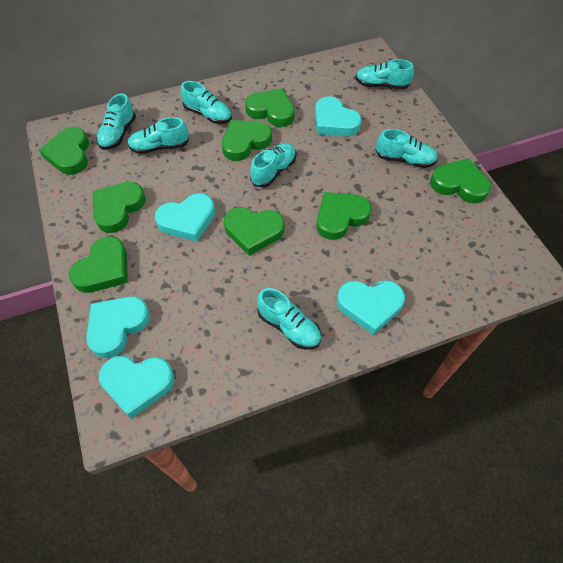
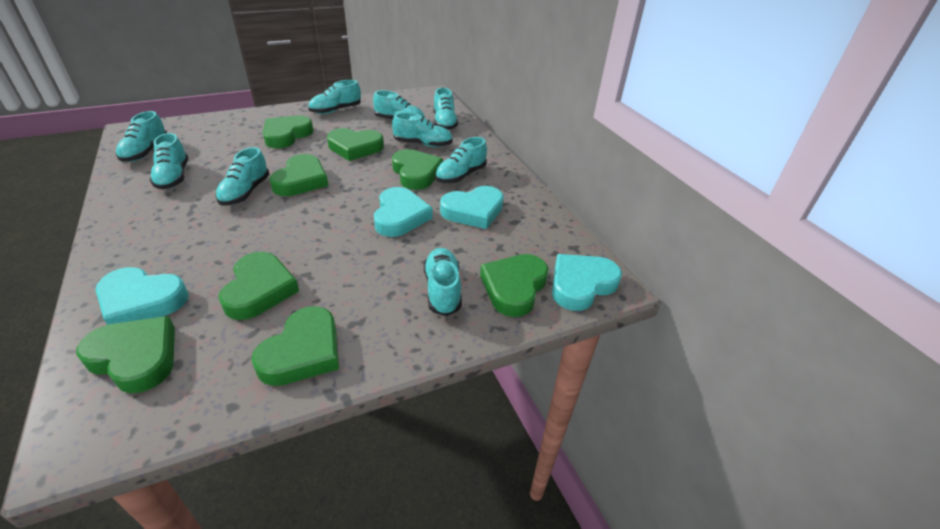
turquoise heart: [86,296,150,358] [99,356,174,418] [155,193,215,242] [315,96,362,136] [337,280,405,335] = 5 -> [96,267,188,325] [374,187,432,237] [440,186,504,229] [552,254,622,311] = 4
turquoise shoe: [97,94,136,150] [127,117,189,154] [181,81,232,124] [250,143,296,187] [257,288,321,350] [355,59,414,89] [376,129,438,168] = 7 -> [116,111,167,162] [150,133,188,190] [215,147,270,206] [308,80,361,114] [373,90,425,119] [392,112,453,147] [424,248,462,316] [433,87,458,130] [435,137,487,183] = 9

